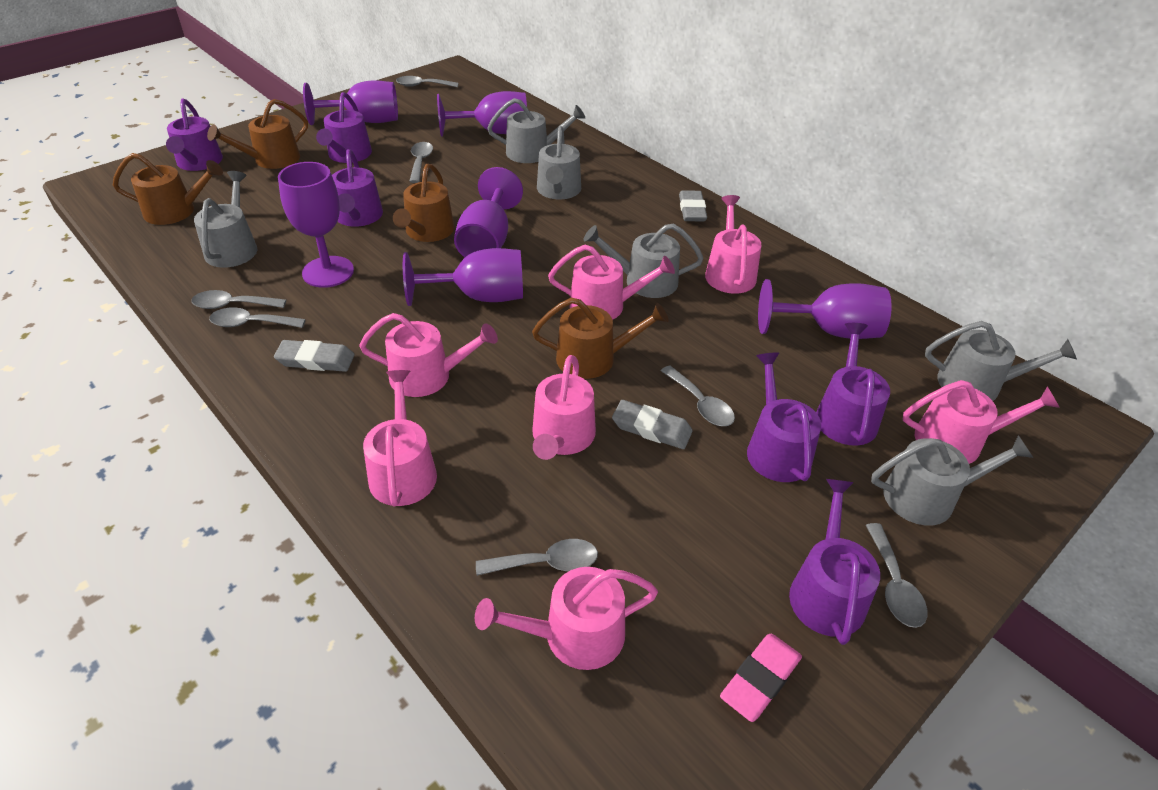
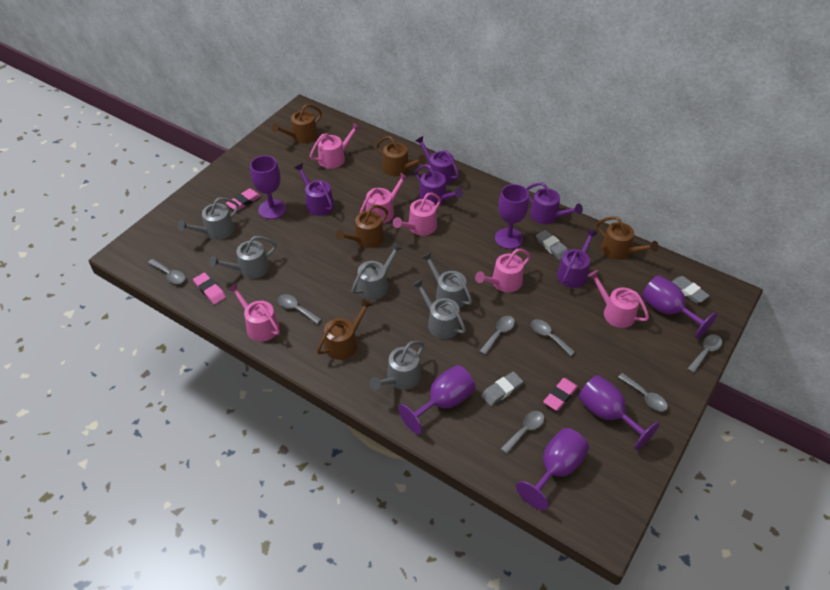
brown watering can: [113,153,223,225] [207,99,308,169] [393,164,454,242] [532,298,669,379] = 4 -> [272,104,322,143] [317,299,373,360] [336,205,388,248] [376,136,426,176] [597,216,659,260] = 5
pink eraser: [720,634,802,722] = 1 -> [193,273,226,304] [226,189,261,211] [543,378,578,411] = 3
pink watering can: [359,313,498,397] [363,370,437,506] [475,567,658,670] [532,355,596,460] [548,245,675,320] [705,195,761,294] [902,380,1060,464] = 7 -> [227,283,280,342] [310,123,361,169] [360,172,408,224] [393,192,441,235] [475,249,531,292] [588,270,649,328] = 6
purple watering can: [166,99,223,171] [316,92,372,163] [332,149,383,227] [747,352,821,482] [789,479,880,645] [816,323,890,446] = 6 -> [294,163,334,216] [415,136,459,185] [415,164,463,206] [526,182,583,224] [557,229,598,288] = 5

